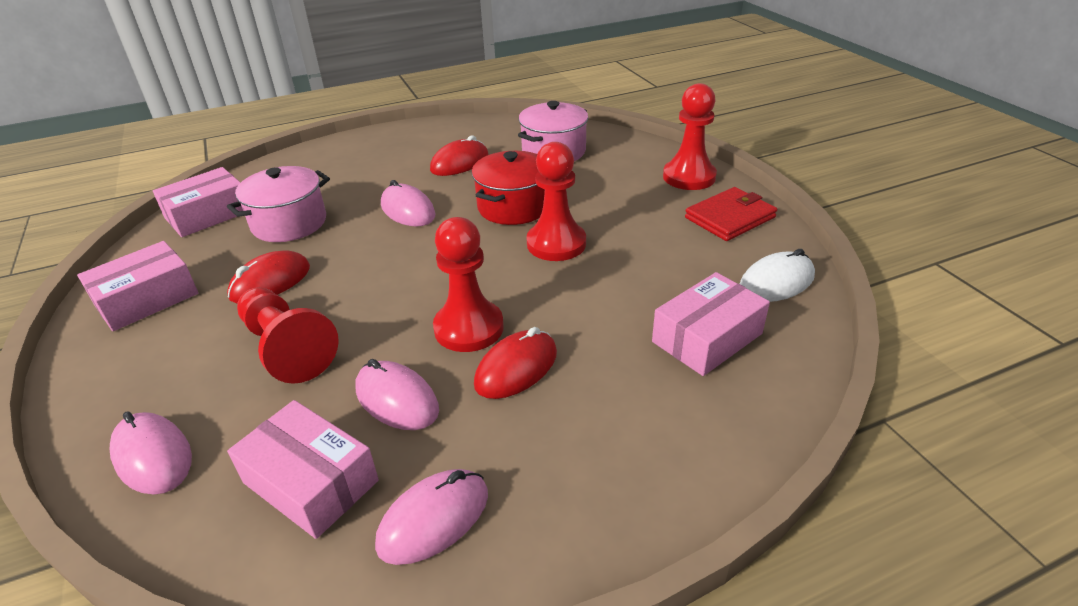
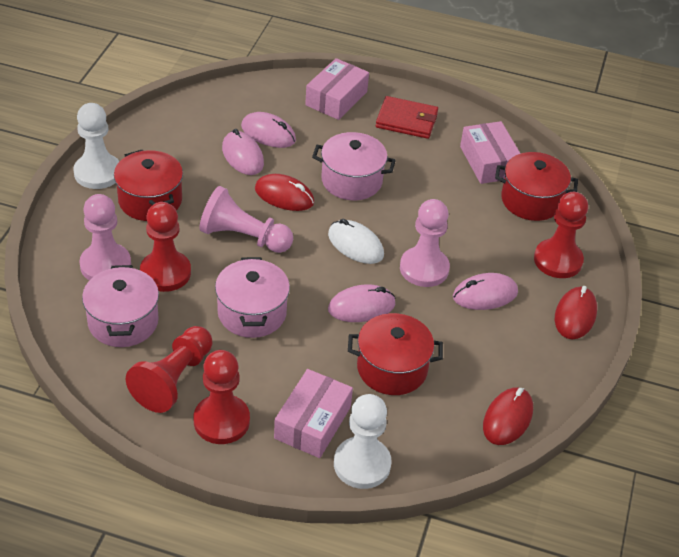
pink box: [77,241,198,331] [153,167,243,237] [227,400,379,539] [652,272,770,376] = 4 -> [274,369,353,458] [305,58,369,120] [460,121,521,184] = 3
pink pawn: none = 0 -> [79,194,131,280] [199,186,293,253] [400,199,450,287] = 3
pink pot: [227,166,330,242] [518,101,588,161] = 2 -> [82,265,159,347] [215,257,290,338] [312,132,396,200] = 3
red pot: [472,151,545,225] = 1 -> [114,150,183,221] [348,313,443,395] [495,152,578,221] = 3
white pawn: none = 0 -> [74,103,120,189] [334,394,392,489] = 2

